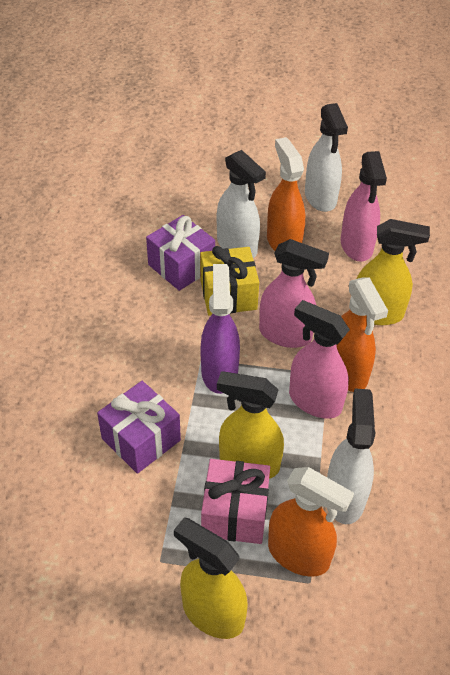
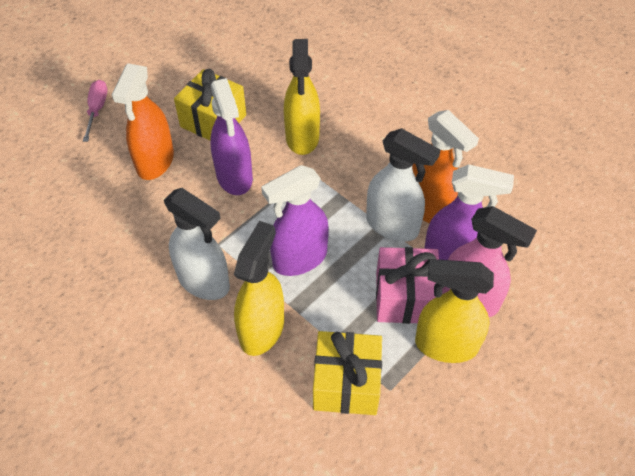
orange spray bottle: [267,137,305,251] [268,467,354,577] [337,277,388,392] = 3 -> [111,63,174,180] [412,110,479,223] = 2
pink screwdriver: none = 0 -> [83,80,107,142] = 1
pink spray bottle: [259,239,329,348] [289,300,350,419] [341,151,387,261] = 3 -> [442,206,537,317] = 1
purple gift: [97,381,181,474] [146,215,215,291] = 2 -> none = 0
purple spray bottle: [200,264,240,394] = 1 -> [210,78,253,195] [261,165,329,276] [424,164,514,260] = 3
white spray bottle: [217,150,266,258] [305,103,348,212] [327,388,375,524] = 3 -> [164,188,230,300] [366,128,440,242] = 2
yellow gift: [200,246,259,316] = 1 -> [174,69,246,140] [313,331,382,415] = 2

